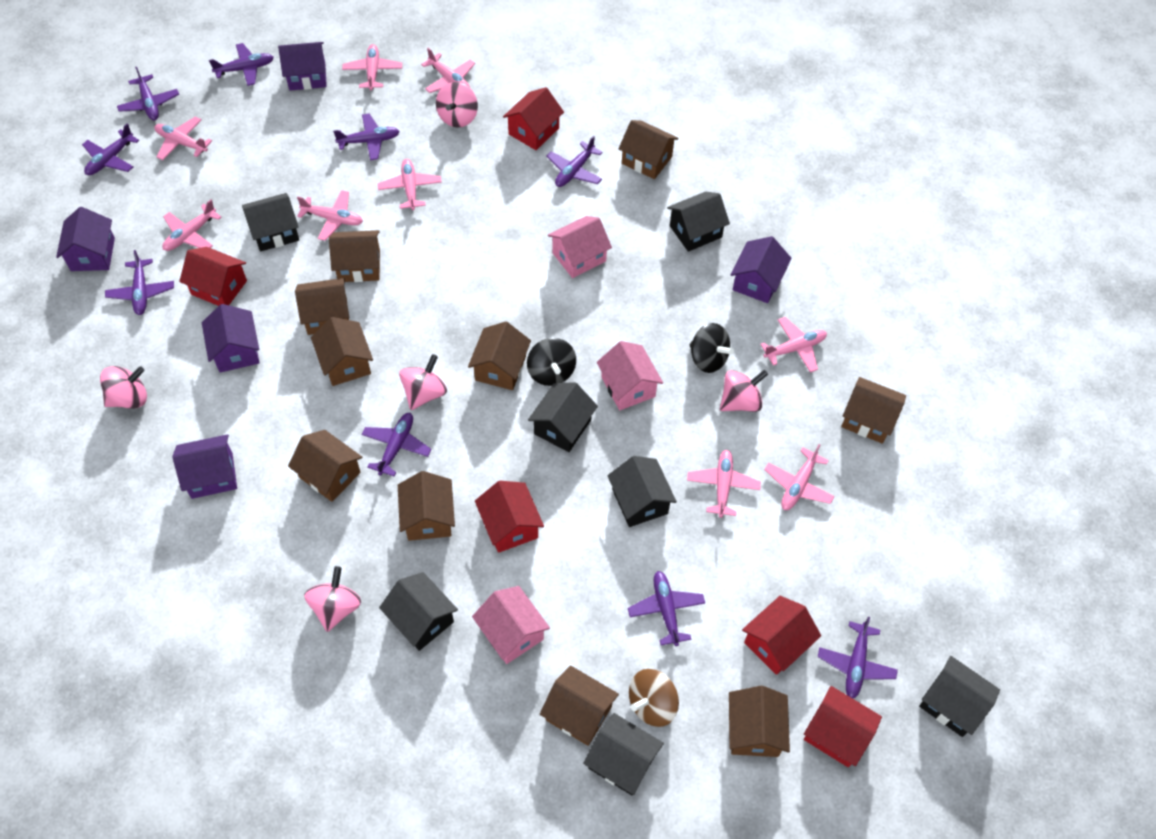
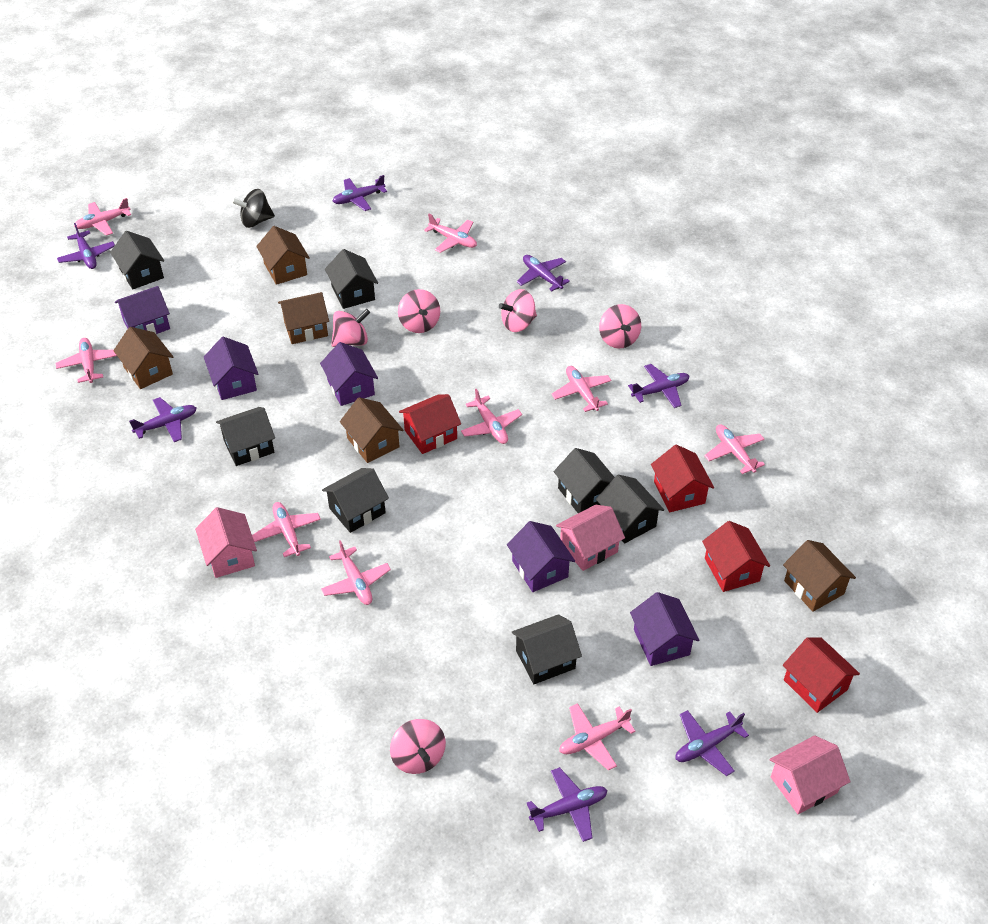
black spinning top: [527,338,576,386] [690,323,734,373] = 2 -> [231,189,275,228] = 1
brown house: [288,430,362,502] [295,278,349,335] [311,317,373,386] [329,230,380,282] [398,471,455,541] [468,322,531,390] [540,665,619,746] [618,120,679,179] [729,686,790,757] [841,377,906,444] = 10 -> [113,327,173,389] [256,226,310,285] [278,292,329,344] [340,397,403,463] [783,540,856,612] = 5
brown spinning top: [629,669,679,727] = 1 -> none = 0
purple plane: [82,124,139,175] [105,250,174,315] [117,67,179,120] [209,43,274,86] [333,113,400,160] [362,413,432,476] [546,136,603,187] [628,571,705,646] [818,616,898,699] = 9 -> [57,223,115,269] [129,397,197,442] [333,175,387,211] [517,255,570,291] [527,767,607,842] [628,364,689,408] [675,710,749,776] = 7
red house: [179,247,247,306] [475,481,544,553] [503,87,564,150] [742,596,821,675] [804,686,882,767] = 5 -> [399,394,461,454] [651,445,714,512] [702,521,770,592] [783,637,860,713] = 4

